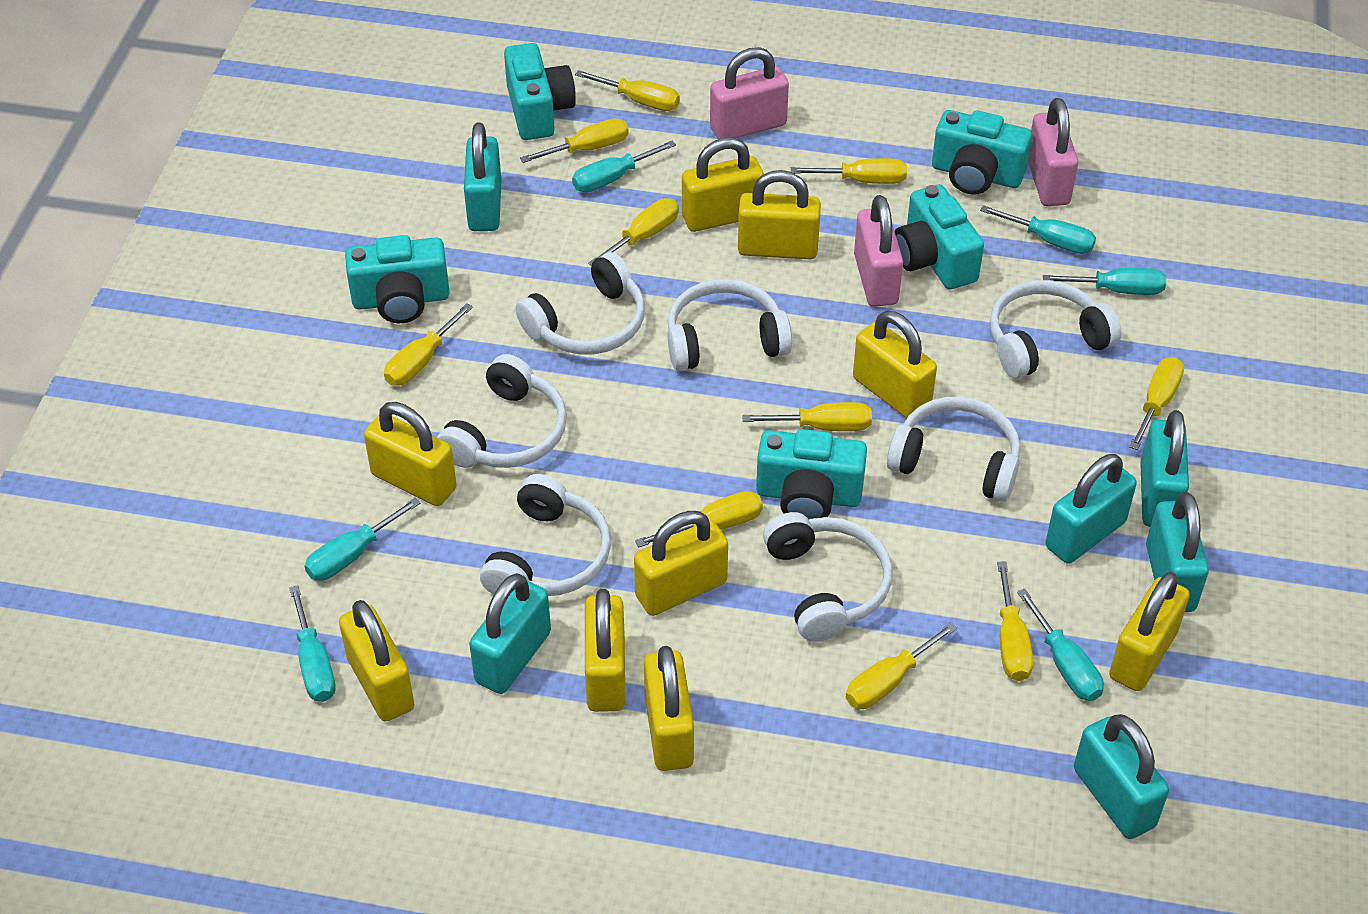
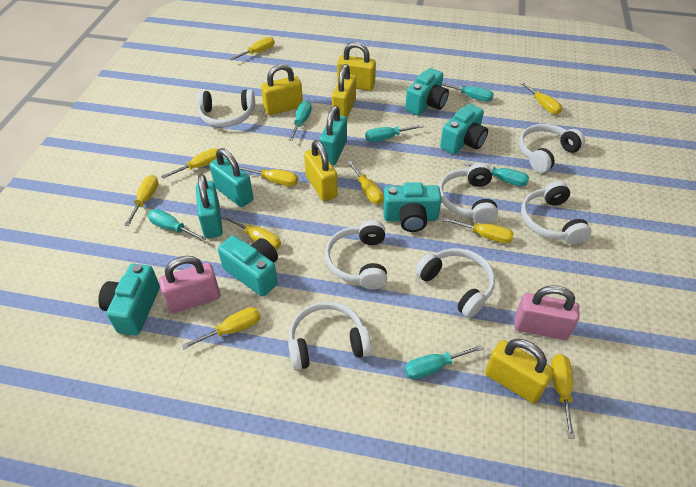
pink padlock: [710,47,789,139] [854,195,903,307] [1028,98,1078,206] = 3 -> [159,256,220,313] [514,285,579,340] = 2
turquoise padlock: [464,122,502,231] [469,573,551,694] [1045,454,1137,564] [1074,714,1169,839] [1140,410,1189,527] [1146,492,1209,612] = 6 -> [196,174,223,238] [209,148,253,207] [319,106,347,165] = 3
yellow padlock: [339,600,415,722] [364,402,457,506] [585,589,625,712] [634,511,728,616] [644,646,694,771] [682,137,764,232] [738,170,821,259] [853,311,937,419] [1109,572,1190,691] = 9 -> [261,64,303,115] [304,140,338,201] [332,64,356,118] [337,42,376,91] [485,339,554,403] = 5

